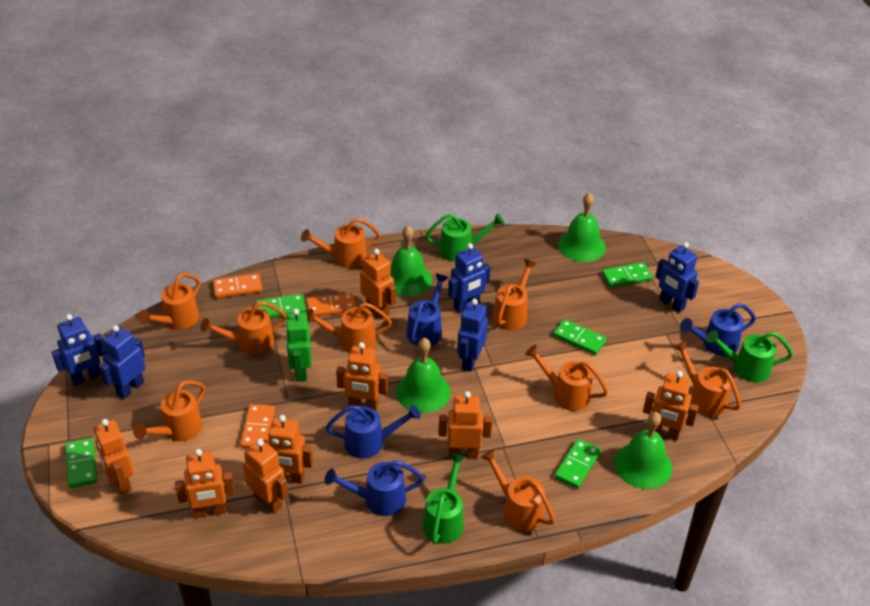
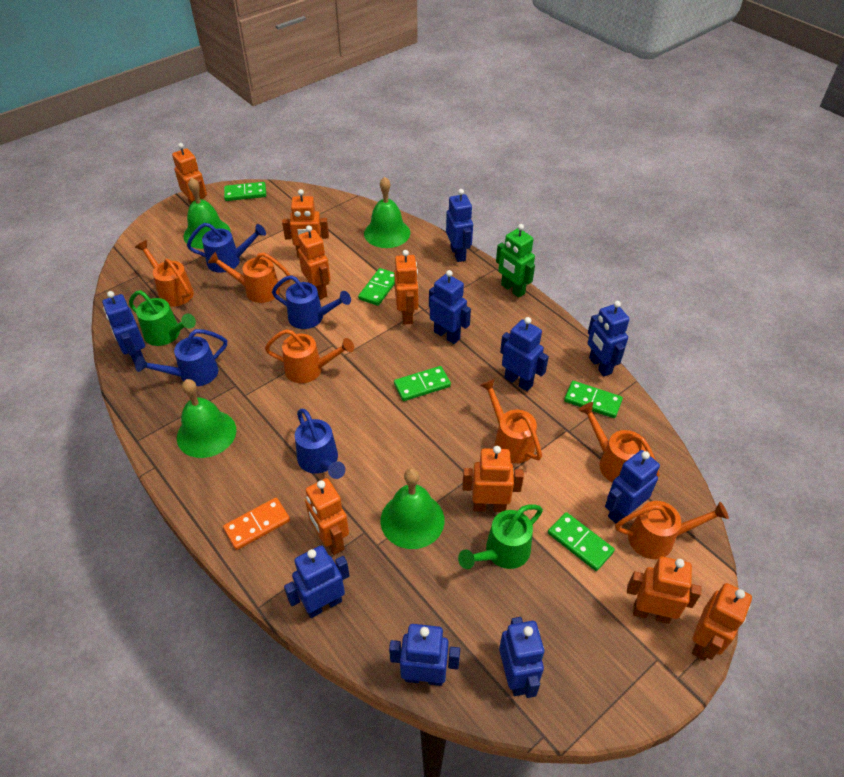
blue robot: [52,314,107,386] [99,325,145,399] [448,243,490,313] [457,299,488,372] [655,242,699,313] = 5 -> [102,291,145,365] [284,545,350,618] [389,624,460,686] [429,270,471,344] [446,189,473,262] [499,617,544,698] [500,317,549,391] [588,301,630,376] [605,450,660,524] = 9
green watering can: [422,453,466,544] [425,213,505,262] [706,330,793,383] = 3 -> [129,290,196,346] [458,504,543,569] = 2
orange domino: [213,273,262,298] [240,404,275,448] [306,293,356,316] = 3 -> [223,498,290,550] = 1
orange watering can: [133,380,205,441] [138,273,200,330] [200,301,286,355] [301,218,381,268] [306,303,392,353] [481,449,555,531] [493,259,537,331] [525,345,608,411] [673,341,741,417] = 9 -> [135,240,194,307] [208,252,291,303] [265,329,354,383] [480,379,542,463] [578,402,659,482] [615,501,729,559] = 6

